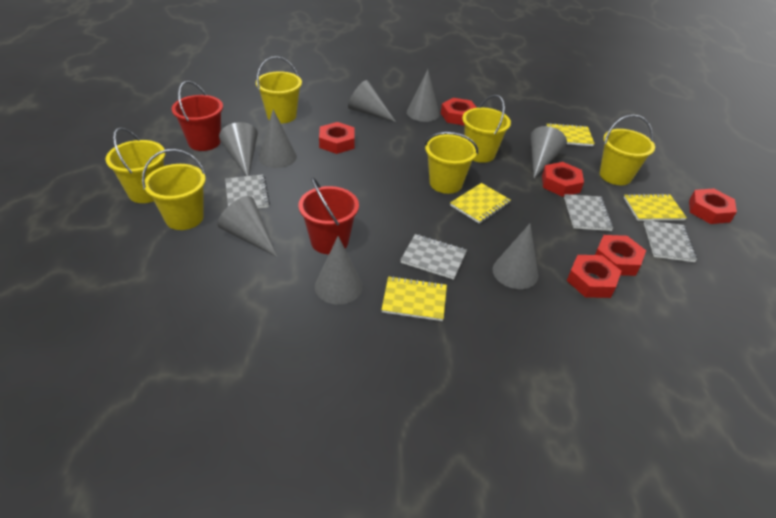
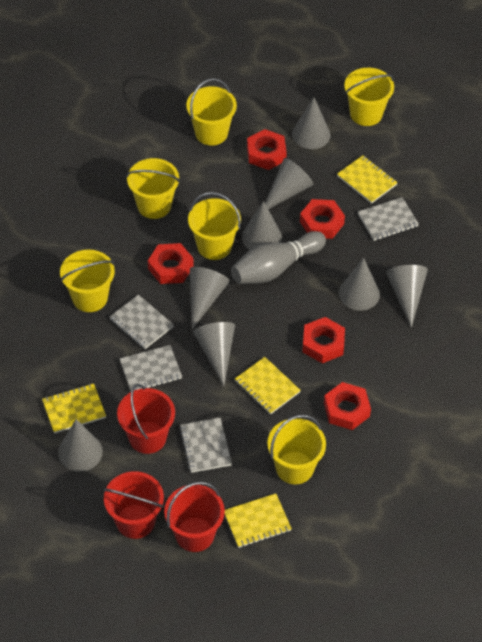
grey bowling pin: none = 0 -> [231,231,326,284] = 1
red bucket: [172,81,223,151] [298,177,359,254] = 2 -> [104,471,164,539] [117,384,175,454] [164,482,225,552] = 3
red nut: [319,122,355,154] [441,98,477,125] [542,162,584,197] [567,255,621,298] [595,235,646,276] [689,188,737,224] = 6 -> [148,243,194,284] [247,129,287,170] [300,199,345,239] [302,317,345,363] [324,382,371,430] = 5

